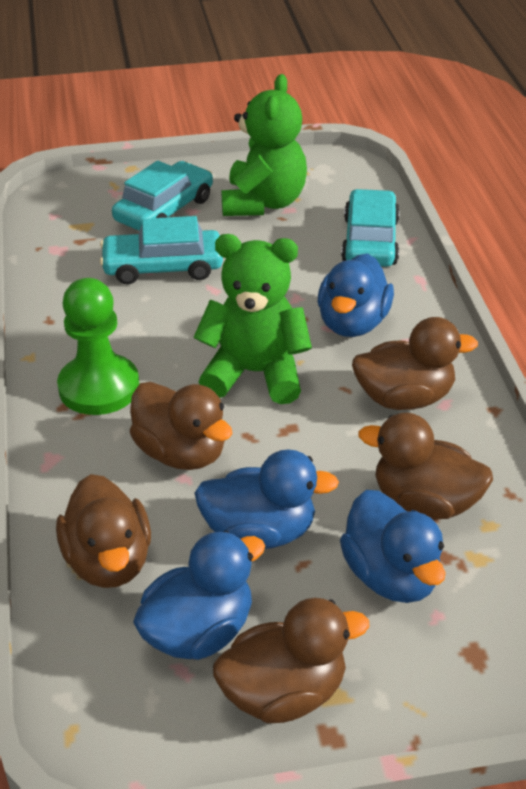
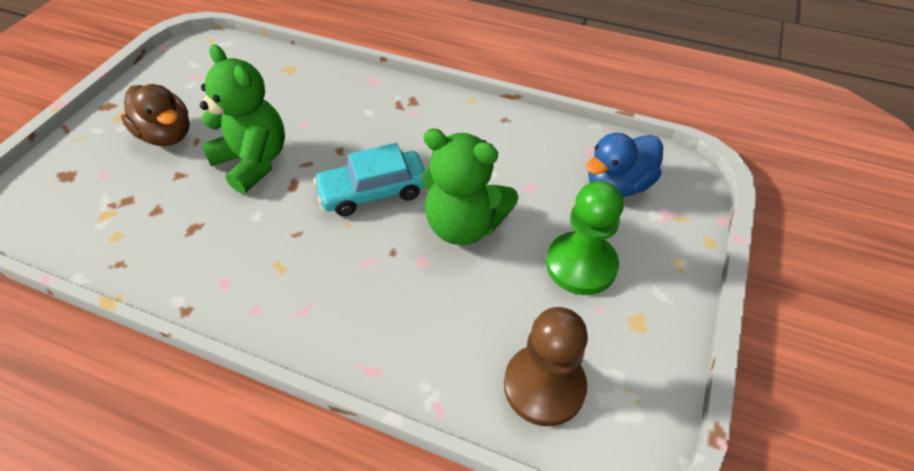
blue duck: [133,531,265,660] [194,449,339,549] [318,254,394,337] [340,490,446,603] = 4 -> [586,133,663,197] = 1
brown duck: [56,474,151,588] [130,382,233,470] [213,598,370,723] [352,317,478,410] [358,413,493,520] = 5 -> [121,84,190,146] = 1
brown pawn: none = 0 -> [504,307,588,426] = 1
turquoise car: [100,216,223,284] [112,161,213,231] [341,189,400,267] = 3 -> [313,143,425,216] = 1

